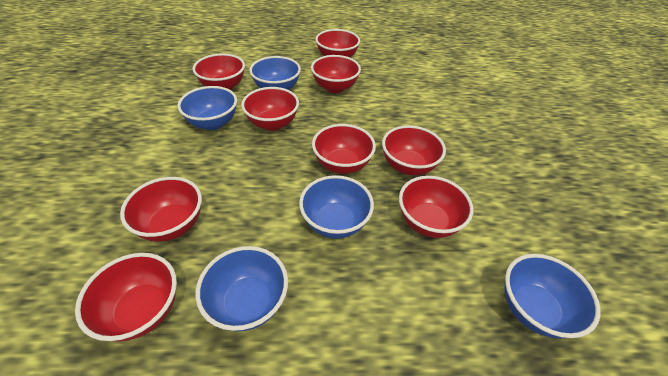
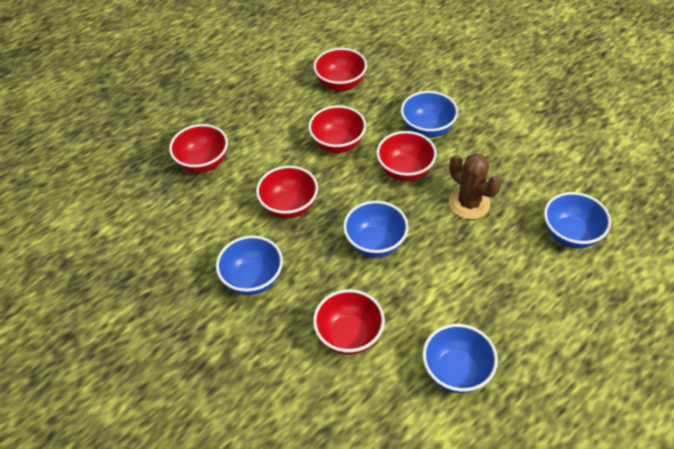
brown cactus: none = 0 -> [449,153,502,219] = 1
red bowl: [75,253,177,341] [120,177,202,242] [193,53,245,90] [241,87,299,131] [311,55,361,93] [312,124,376,174] [316,29,360,57] [382,125,446,176] [399,176,473,238] = 9 -> [169,124,228,173] [256,166,318,219] [308,105,366,153] [313,48,367,91] [313,289,385,355] [376,131,437,181] = 6

